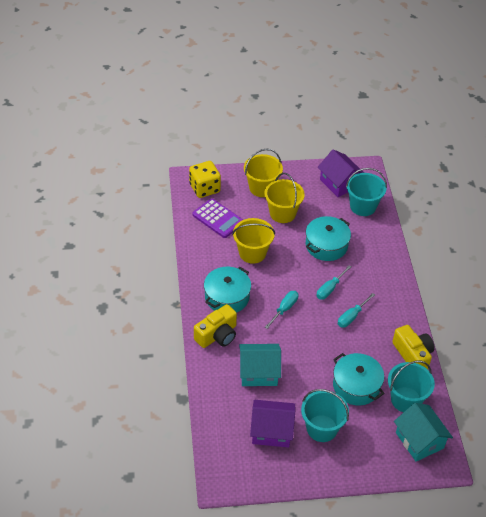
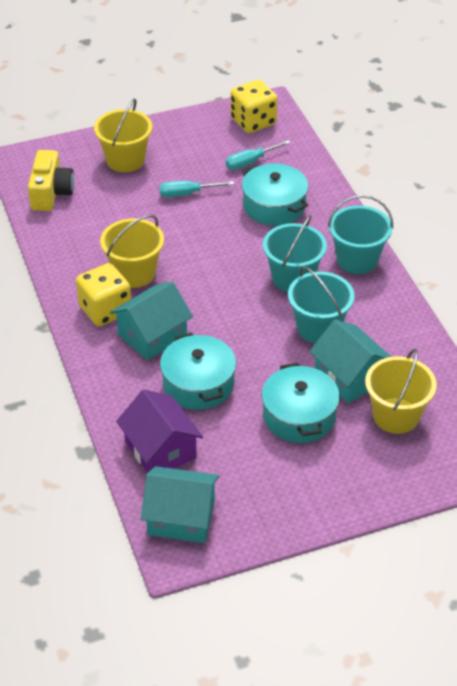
purple calculator: [192,199,243,238] = 1 -> none = 0
purple house: [250,400,295,447] [318,149,364,197] = 2 -> [116,389,203,473] = 1
turquoise house: [239,344,281,386] [394,403,453,462] = 2 -> [110,282,193,360] [141,466,219,543] [309,319,391,403] = 3
turquoise screwdriver: [265,291,298,329] [316,265,351,300] [338,293,375,327] = 3 -> [159,181,234,198] [226,140,291,170] = 2
yellow camera: [194,304,237,348] [392,325,435,369] = 2 -> [28,150,74,211] = 1
yellow dice: [189,161,221,198] = 1 -> [76,263,131,326] [230,80,278,133] = 2

